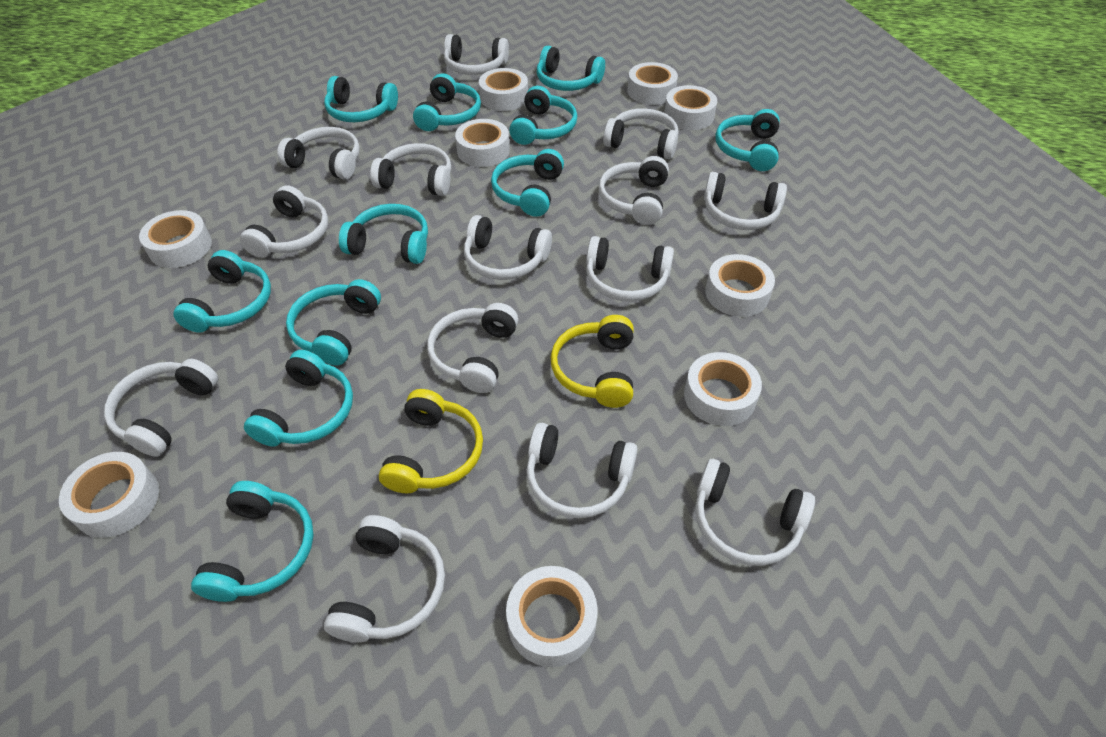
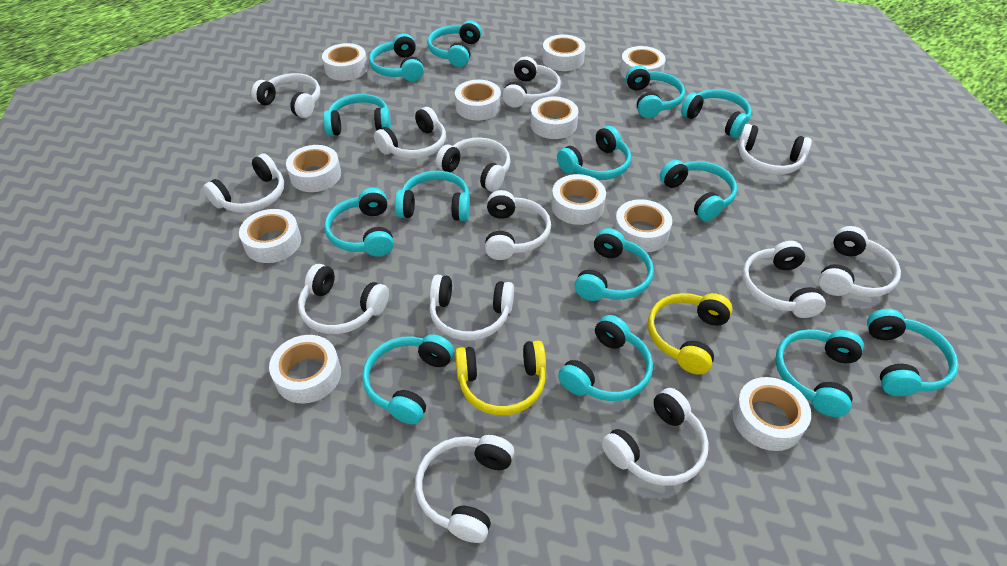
turquoise headphones: [174,250,271,333] [191,481,314,602] [244,350,353,447] [286,279,381,366] [324,76,398,122] [339,204,428,264] [413,73,481,131] [491,149,564,217] [509,86,577,145] [537,46,605,91] [715,109,780,171] = 11 -> [323,94,391,136] [324,188,394,257] [362,334,454,424] [369,33,424,81] [395,171,470,221] [427,20,482,67] [557,126,631,180] [558,315,653,401] [574,228,654,301] [626,65,685,118] [660,160,737,221] [681,89,752,138] [775,329,864,417] [867,309,959,396] = 14
white headphones: [104,359,218,457] [240,185,328,258] [277,127,360,180] [324,515,445,642] [370,143,451,196] [427,303,518,393] [444,34,509,75] [464,215,552,280] [527,423,638,518] [586,236,674,302] [599,156,669,225] [603,108,679,159] [695,459,815,566] [704,172,787,230] = 14 -> [203,153,284,213] [251,73,320,118] [298,264,389,334] [374,107,446,159] [415,435,514,543] [430,275,514,341] [436,137,510,192] [485,190,551,260] [502,57,561,107] [602,388,708,486] [738,124,812,175] [742,241,826,318] [818,226,901,297] = 13
white tape: [59,452,159,538] [139,210,212,268] [455,119,510,167] [479,68,528,111] [506,566,598,667] [628,62,678,105] [664,85,717,130] [684,352,762,426] [705,254,775,317] = 9 -> [239,209,301,263] [269,335,341,403] [286,145,341,192] [322,43,368,81] [455,80,501,120] [531,97,578,139] [542,35,585,71] [551,174,606,225] [614,199,672,253] [620,46,666,83] [732,377,811,451] = 11

